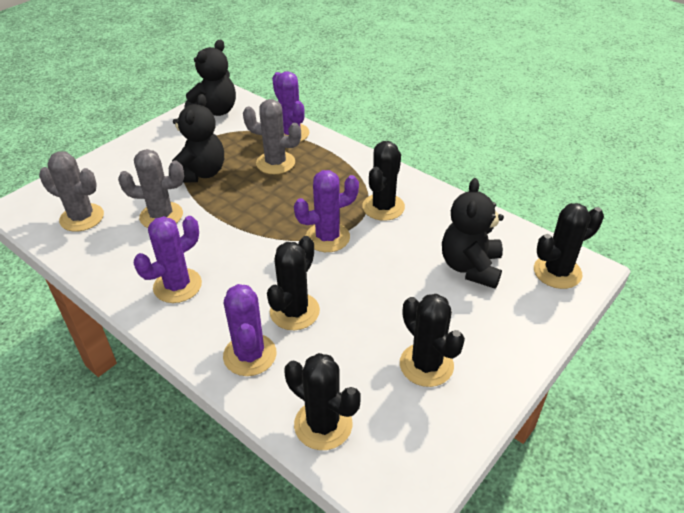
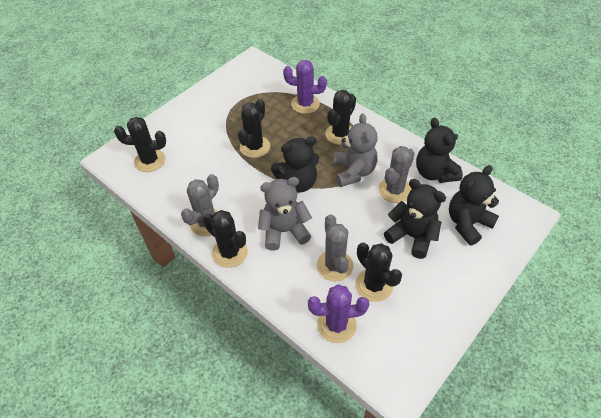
black teddy bear: [169,94,224,182] [184,39,236,116] [442,178,504,288] = 3 -> [271,137,319,193] [384,179,446,259] [416,118,463,183] [449,165,499,246] = 4
grey teddy bear: none = 0 -> [258,177,312,251] [333,114,378,187] = 2
purple cactus: [134,216,202,303] [223,284,276,376] [272,71,309,142] [294,170,359,252] = 4 -> [283,60,327,114] [308,284,369,343] = 2

